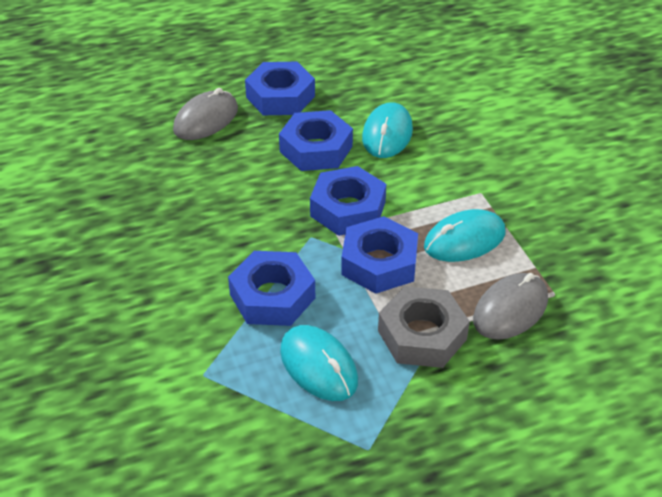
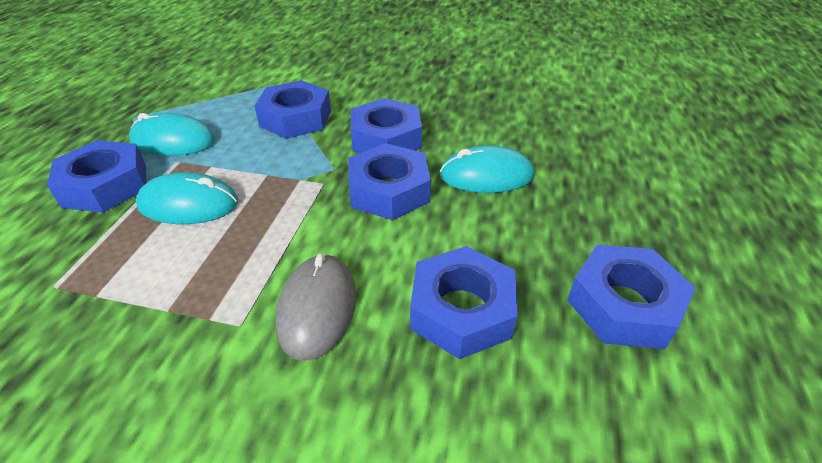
blue nut: [228,251,315,326] [245,62,315,115] [279,110,353,171] [310,166,386,236] [341,216,418,294] = 5 -> [47,140,146,212] [254,80,331,139] [348,143,431,220] [351,98,422,153] [410,246,518,359] [567,245,696,349] = 6
grey mouse: [173,88,238,140] [473,273,548,340] = 2 -> [276,254,356,361] = 1
grey nut: [378,286,470,368] = 1 -> none = 0

